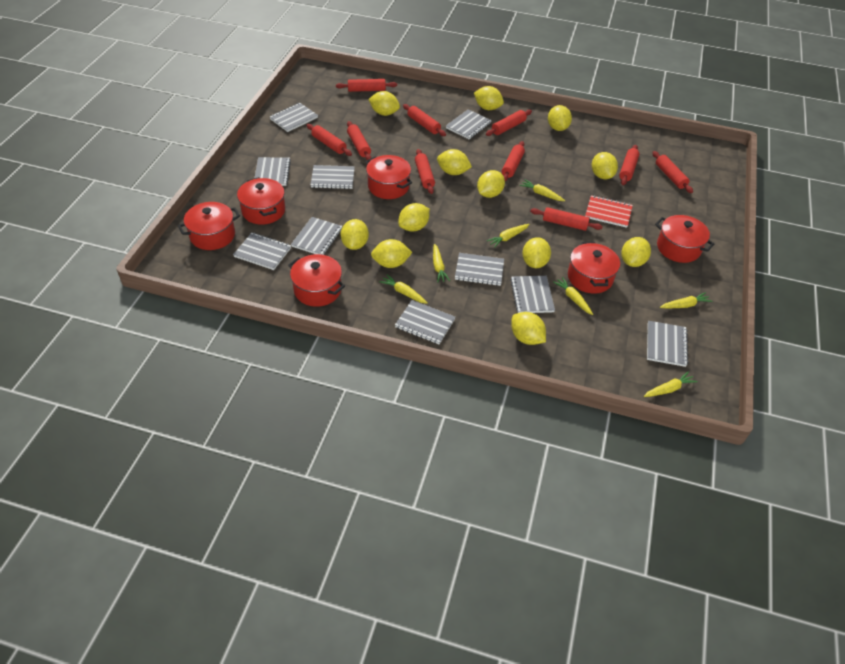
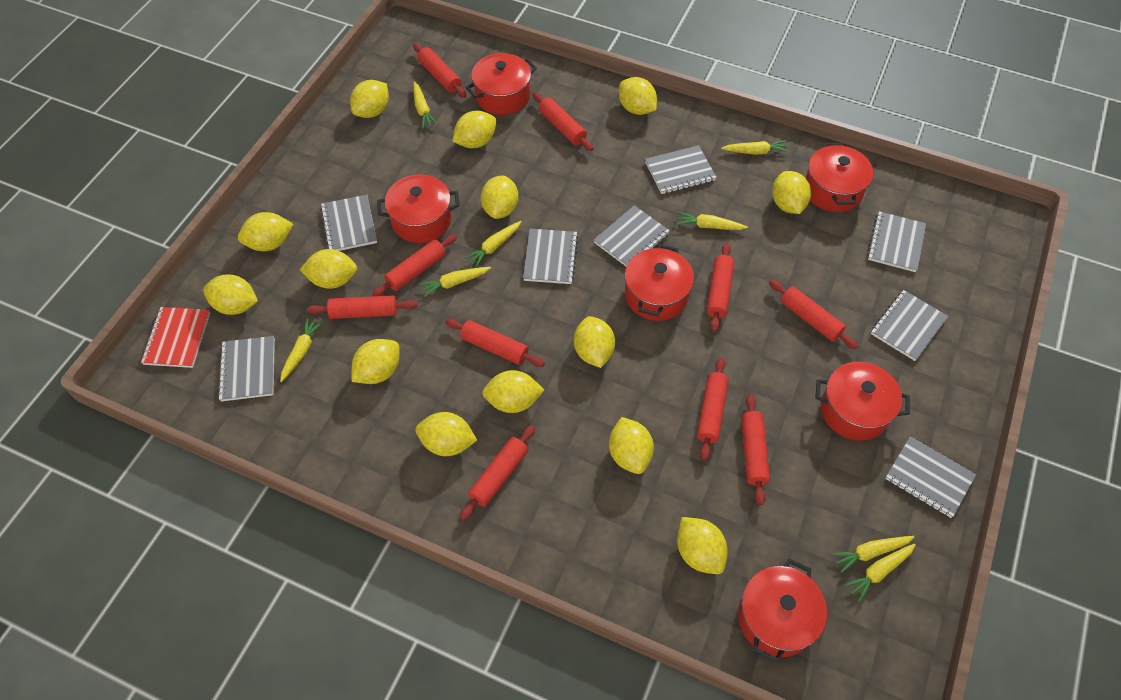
grey notebook: [233,233,291,270] [255,157,291,186] [270,103,318,132] [291,217,342,255] [310,165,355,189] [395,300,455,344] [446,109,492,139] [455,253,504,286] [510,276,555,313] [647,321,688,367] = 10 -> [218,336,275,401] [320,195,377,251] [523,229,578,284] [594,205,670,267] [645,145,717,194] [867,211,926,272] [871,290,948,361] [885,436,976,518] = 8
yellow carrot: [379,275,428,304] [433,244,450,282] [487,224,530,248] [520,179,565,201] [553,277,593,315] [644,371,698,397] [660,292,712,308] = 7 -> [280,317,324,382] [413,82,438,128] [419,267,491,297] [464,221,522,268] [676,212,748,230] [721,140,789,155] [831,536,914,573] [845,544,916,602] = 8
yellow lemon: [341,219,369,250] [368,91,400,116] [371,239,412,268] [398,203,430,232] [437,149,472,175] [474,86,504,110] [477,170,505,198] [511,312,546,345] [522,237,551,268] [548,105,572,131] [592,152,618,179] [621,237,651,267] = 12 -> [203,274,258,315] [238,212,293,251] [300,249,357,289] [350,80,389,118] [351,339,399,384] [416,412,477,456] [452,111,496,148] [481,176,518,219] [482,370,544,413] [574,316,615,368] [609,417,654,474] [619,77,657,115] [677,517,728,574] [772,171,811,214] = 14

